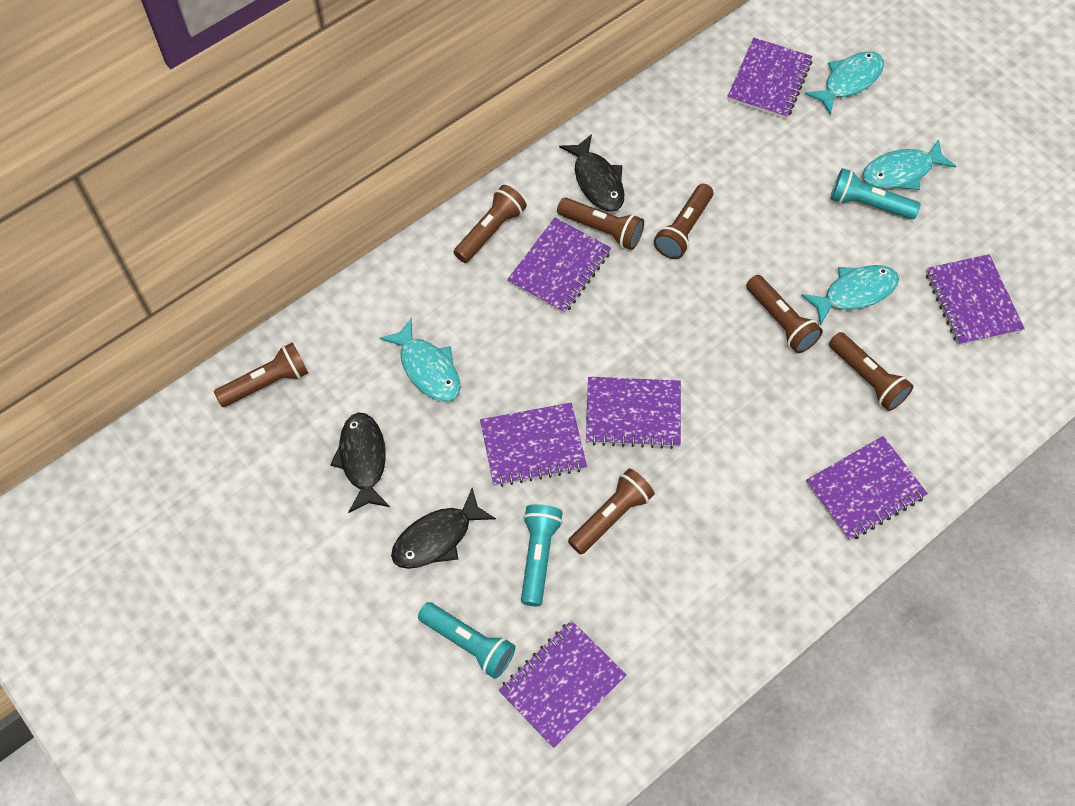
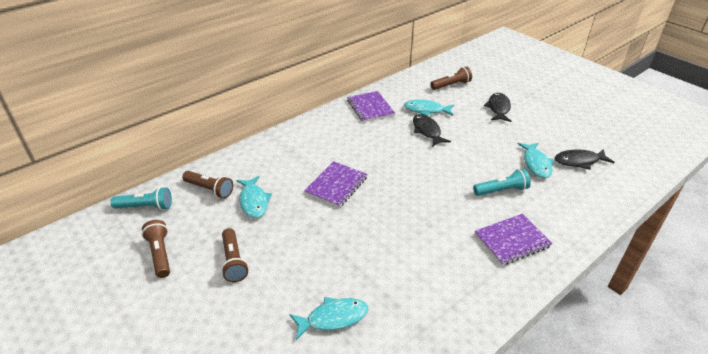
brown flashlight: [214,342,308,407] [454,185,527,263] [557,197,644,250] [568,468,654,554] [654,184,713,259] [746,275,823,353] [829,332,914,411] = 7 -> [142,220,170,278] [182,171,233,199] [221,228,248,282] [430,66,472,90] = 4
purple notebook: [480,403,587,487] [499,620,627,748] [507,218,611,314] [586,377,681,449] [727,38,812,119] [806,436,928,541] [926,254,1025,346] = 7 -> [304,161,367,208] [347,91,395,122] [475,214,553,265] = 3
turquoise flashlight: [418,602,516,679] [521,504,563,606] [830,168,921,219] = 3 -> [110,187,172,210] [473,169,531,196] = 2

